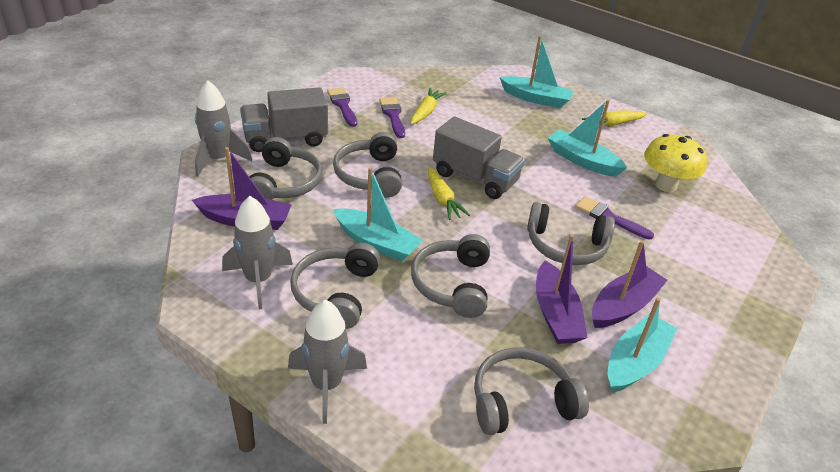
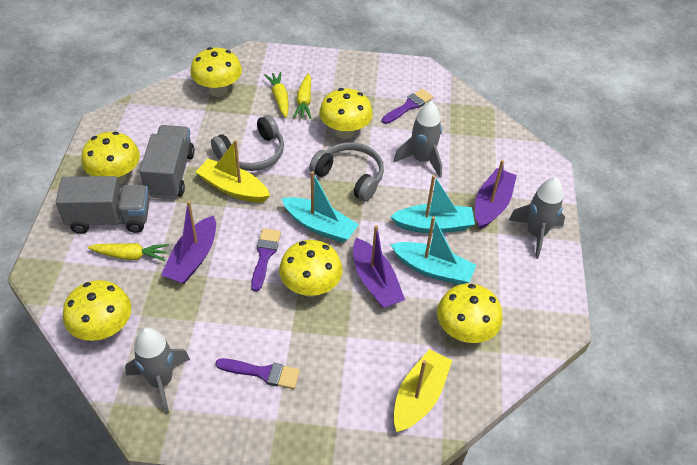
grey headphones: [249,137,322,200] [290,243,380,329] [333,132,402,198] [411,234,490,318] [474,347,589,435] [527,202,615,265] = 6 -> [211,115,284,171] [309,142,384,201] = 2
turquoise boat: [333,168,423,261] [499,35,574,108] [548,99,627,177] [608,298,677,393] = 4 -> [281,171,359,243] [390,175,475,233] [390,216,476,285] = 3
yellow boat: none = 0 -> [196,140,270,203] [394,349,452,432] = 2
yellow mushroom: [644,134,707,192] = 1 -> [63,280,131,341] [81,132,140,185] [190,47,242,97] [279,240,343,297] [319,88,373,139] [437,284,503,343] = 6

